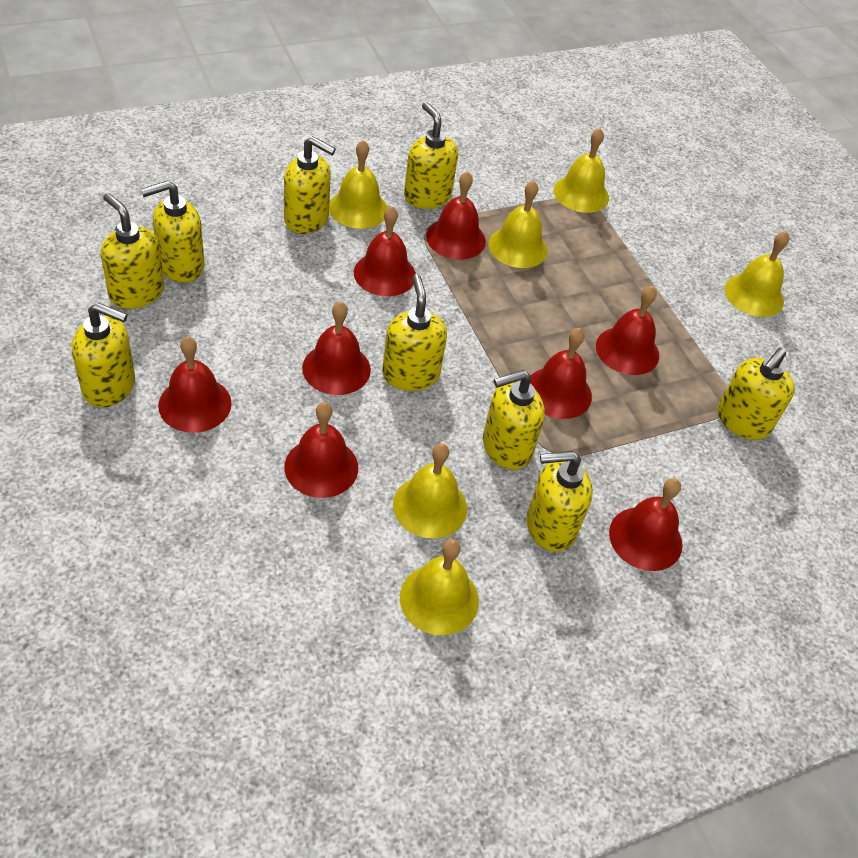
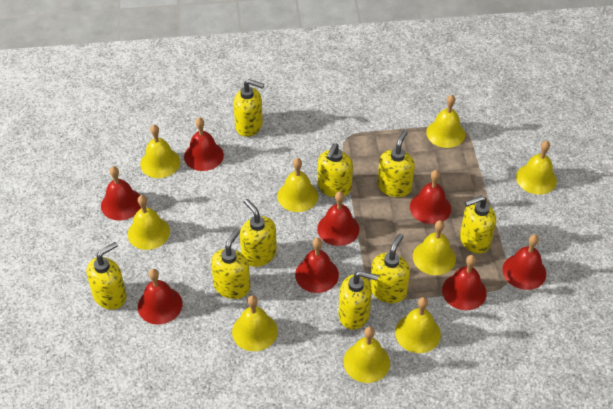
yellow bell: [329,140,388,229] [393,443,467,538] [400,539,479,636] [489,180,548,268] [554,128,609,213] [725,231,789,317] = 6 -> [128,195,170,250] [140,125,180,178] [232,295,278,351] [277,158,318,212] [343,327,390,383] [395,297,441,353] [413,220,456,275] [426,95,465,148] [516,141,557,195] = 9

